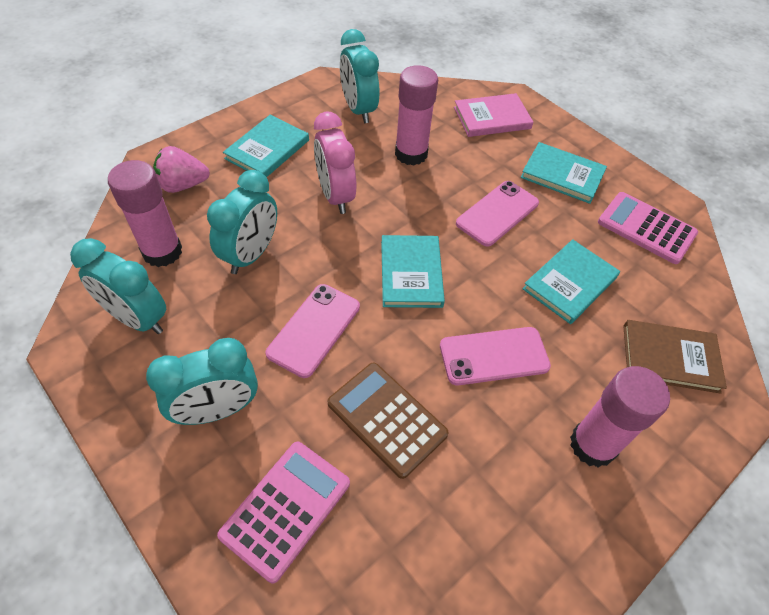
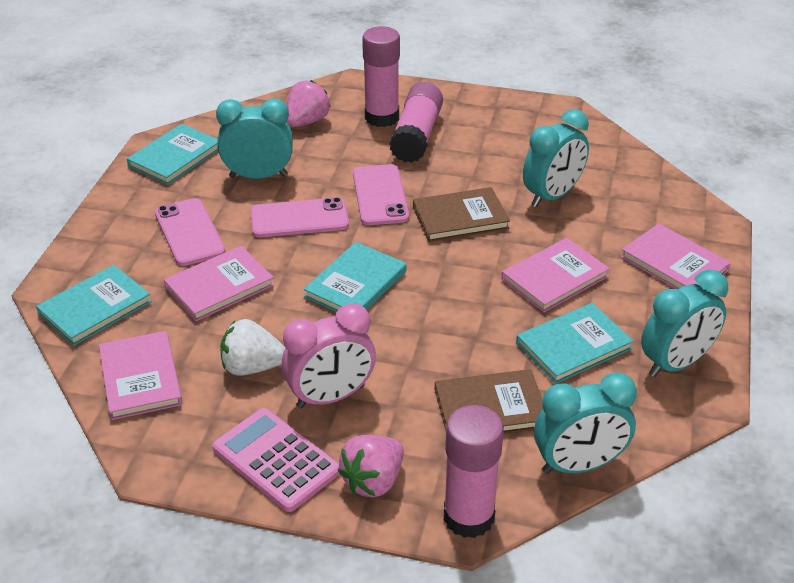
brown book: [623,320,727,393] = 1 -> [413,187,510,242] [434,369,543,434] = 2
brown calculator: [327,362,449,479] = 1 -> none = 0
pink book: [454,93,533,137] = 1 -> [99,331,182,420] [164,246,274,321] [502,238,610,313] [621,224,731,290] = 4
pink calculator: [217,442,350,583] [598,192,698,264] = 2 -> [212,408,340,512] = 1
pink strawberry: [153,146,210,193] = 1 -> [287,80,331,127] [338,435,404,497] = 2
white strawberry: none = 0 -> [220,319,285,376] = 1

